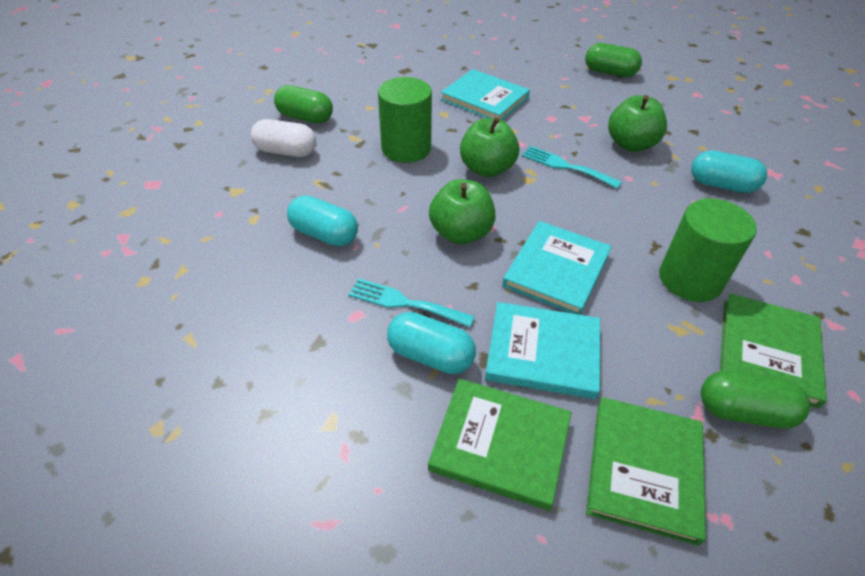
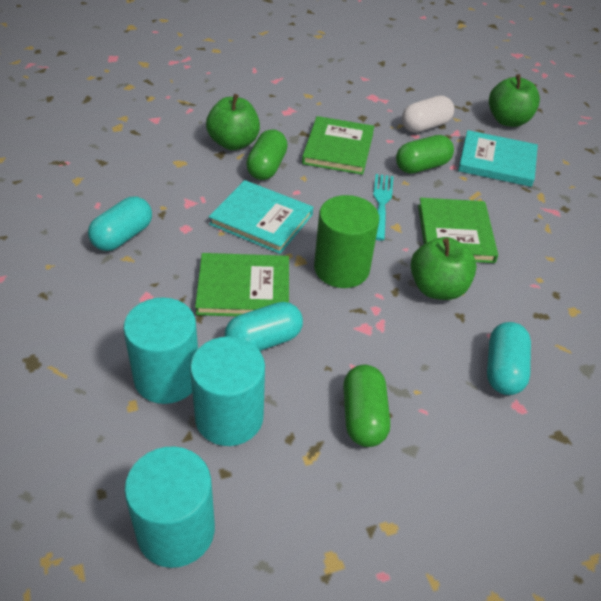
green cylinder: [378,77,432,163] [659,198,757,302] = 2 -> [314,195,379,288] = 1
turquoise book: [441,69,530,120] [485,302,600,399] [502,221,612,315] = 3 -> [209,180,313,254] [458,130,538,187] = 2
turquoise cylinder: none = 0 -> [123,298,198,404] [124,446,215,568] [190,336,265,446] = 3
turquoise fork: [348,278,475,327] [522,146,622,189] = 2 -> [373,174,394,241] = 1

